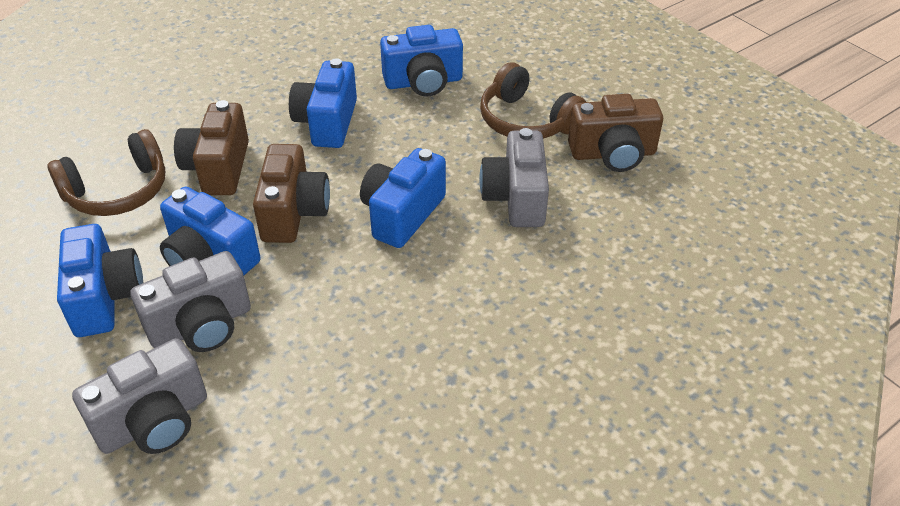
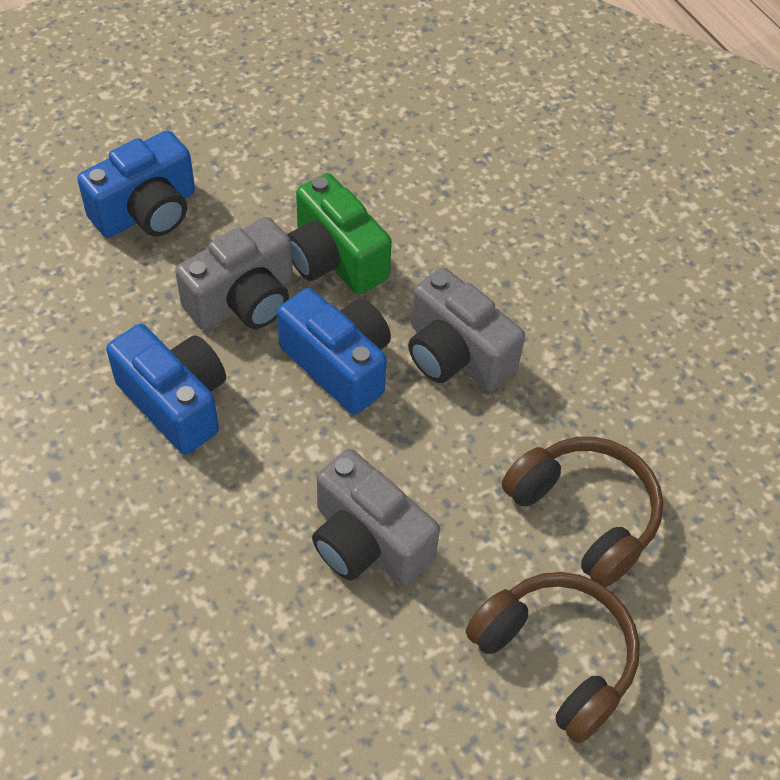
blue camera: [57,224,143,337] [160,187,261,275] [289,58,357,148] [360,148,446,248] [380,25,463,96] = 5 -> [77,130,195,238] [106,324,226,454] [277,288,391,414] = 3
brown camera: [174,100,249,195] [253,144,330,243] [568,94,663,172] = 3 -> none = 0
green camera: none = 0 -> [287,173,392,294] = 1

